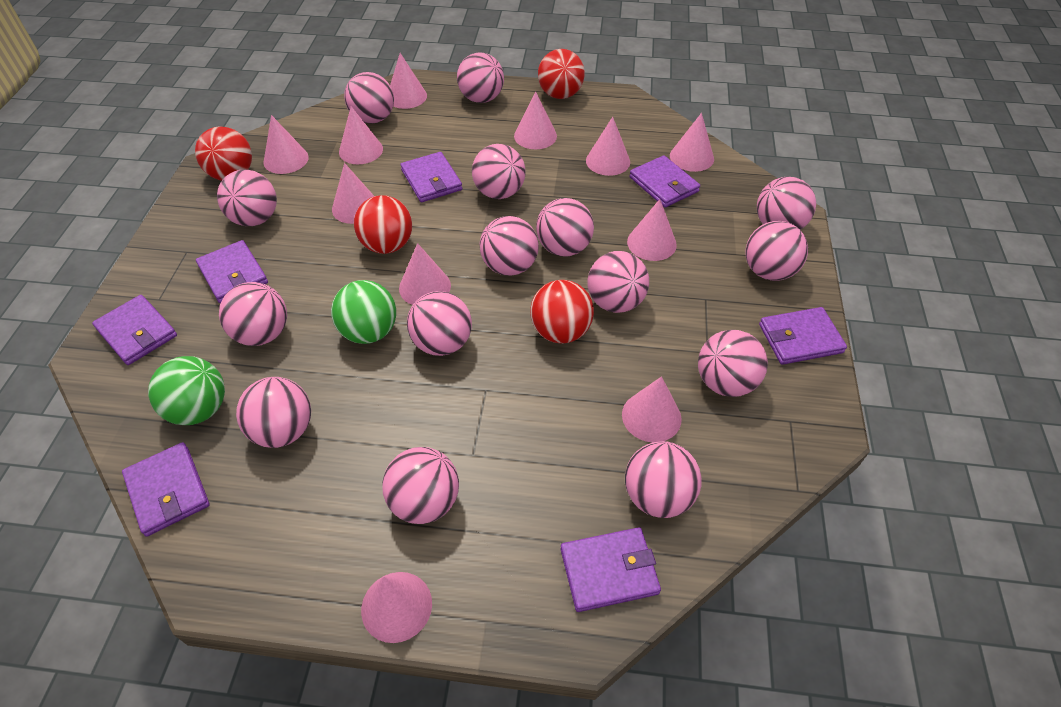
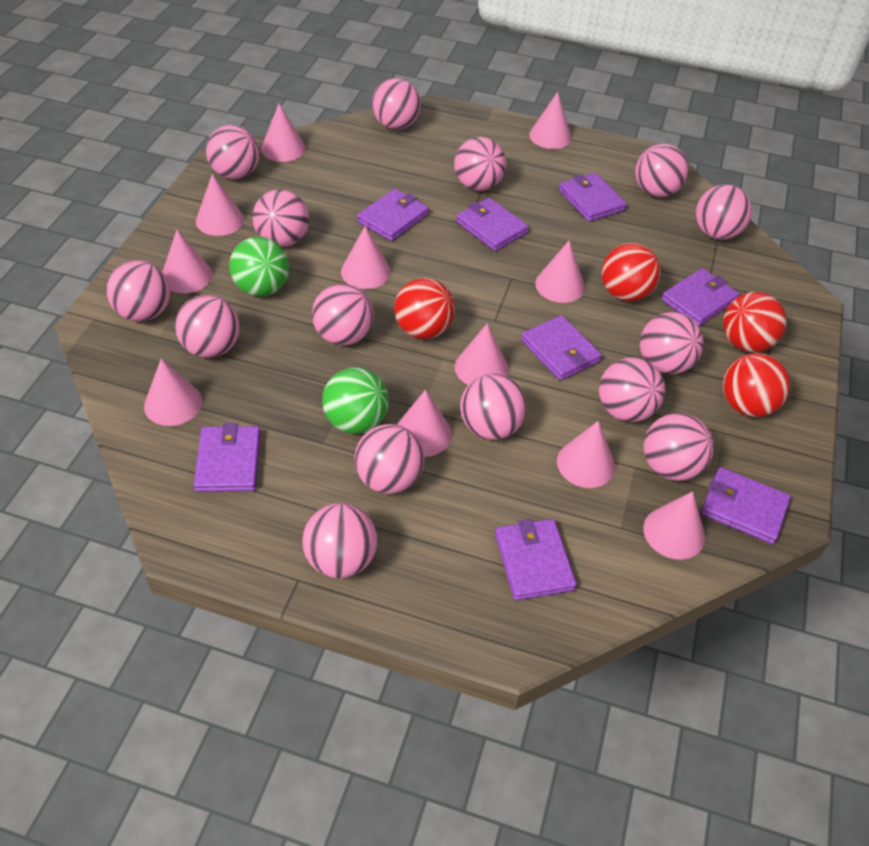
purple wallet: [92,295,177,365] [122,442,210,537] [196,240,268,303] [401,152,463,202] [561,527,661,612] [629,155,700,207] [759,307,847,365] = 7 -> [194,423,261,492] [357,189,429,241] [456,198,529,251] [495,519,577,601] [521,315,602,381] [559,173,627,222] [661,268,740,326] [701,467,791,544] = 8

